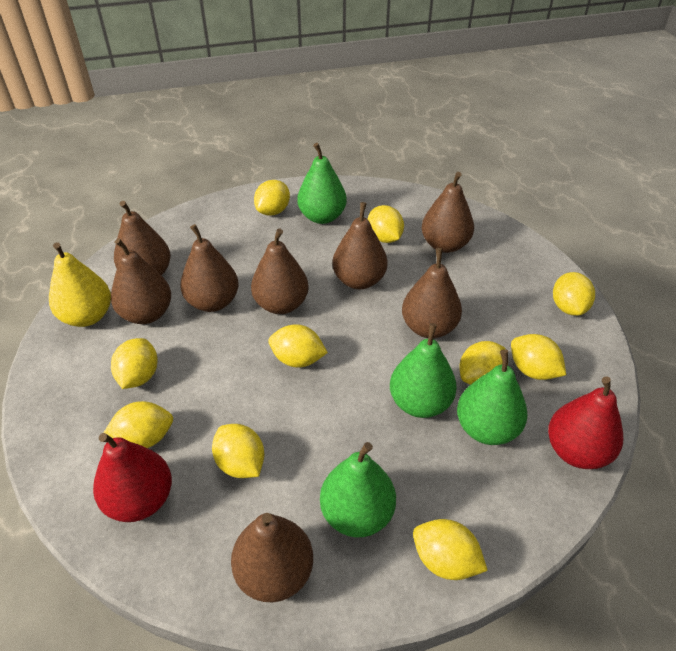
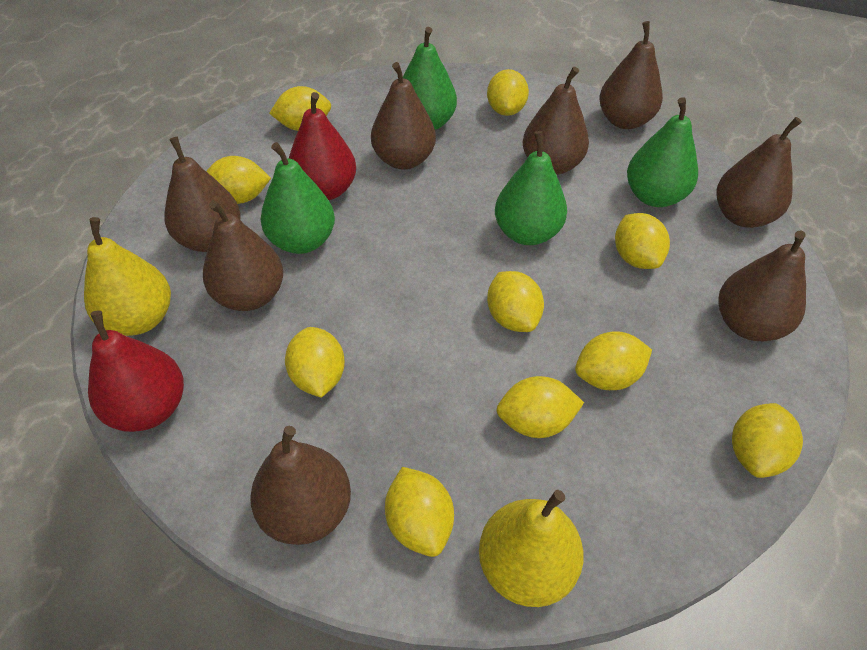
yellow pear: [49,242,111,327] = 1 -> [84,217,171,336] [479,490,584,607] = 2

